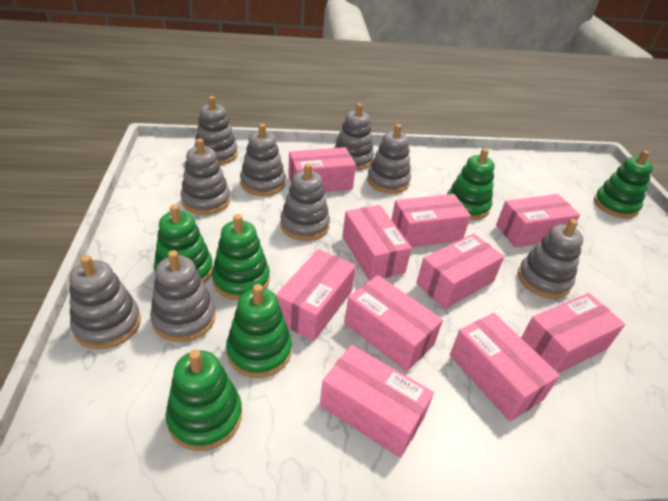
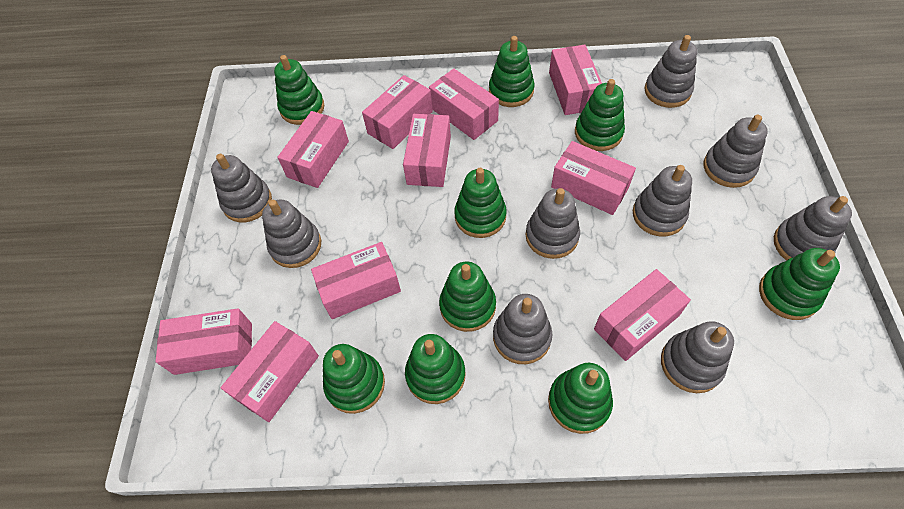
green stacking toy: [154,204,213,283] [166,350,242,451] [212,214,270,300] [226,284,292,378] [447,148,495,220] [594,150,653,219] = 6 -> [274,55,324,125] [323,344,385,414] [405,334,466,404] [439,261,496,332] [454,168,507,238] [489,36,535,107] [548,363,613,434] [575,79,625,151] [759,248,840,320] = 9

